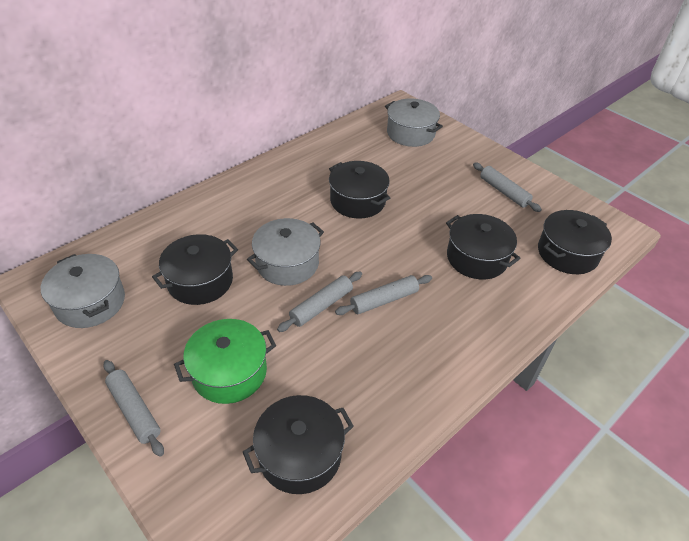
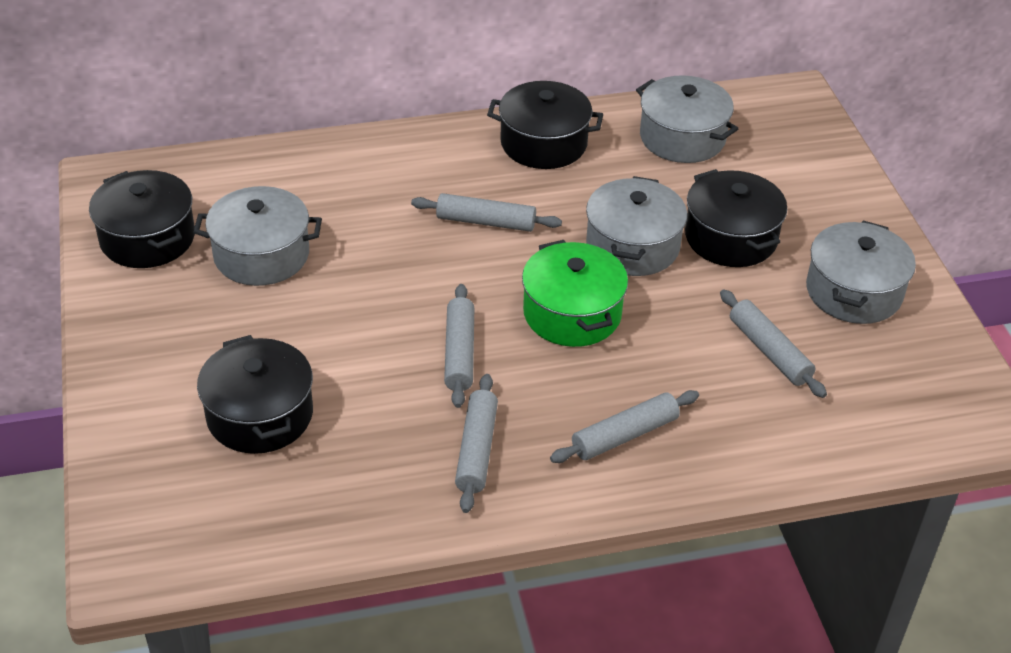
black pot: [152,234,238,305] [243,395,354,494] [329,161,390,218] [446,214,521,279] [538,210,612,274] = 5 -> [89,170,195,268] [197,335,313,454] [487,81,603,169] [685,169,787,267] = 4
grey pot: [41,254,125,328] [247,218,324,286] [385,98,443,147] = 3 -> [194,186,322,286] [586,176,687,276] [636,75,738,163] [806,221,916,324] = 4
grey rolling pin: [103,360,164,456] [277,272,362,332] [335,275,432,315] [473,163,542,212] = 4 -> [411,193,562,232] [444,284,474,408] [455,374,498,513] [550,390,699,463] [720,289,827,398] = 5

